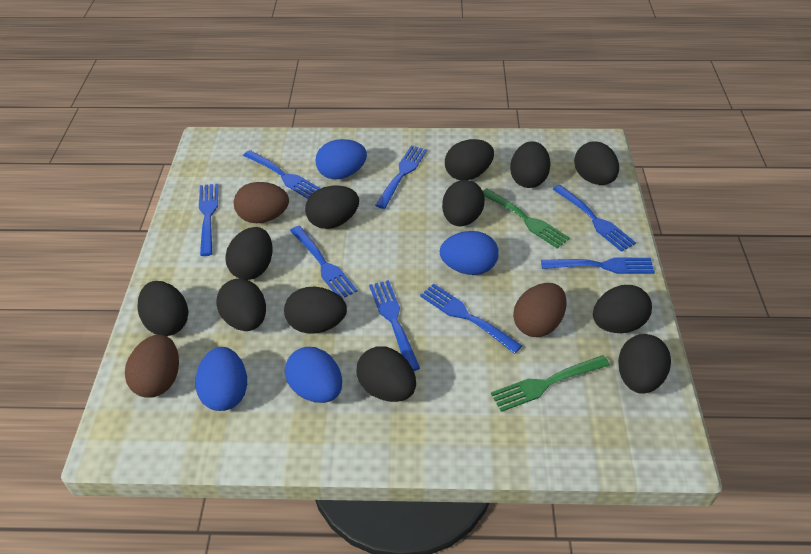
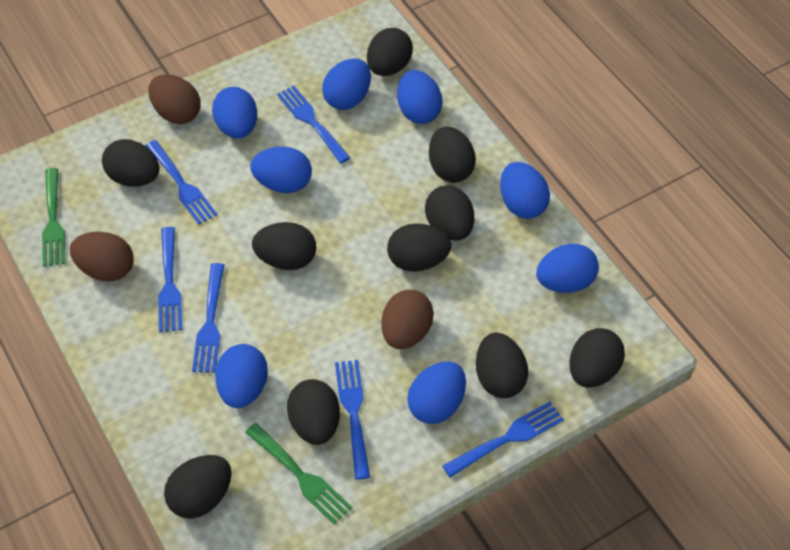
black egg: [137,281,188,336] [216,278,266,331] [225,227,272,280] [284,287,347,334] [305,186,359,229] [357,347,416,402] [442,180,485,226] [445,139,494,180] [510,141,551,188] [574,142,619,185] [593,285,652,333] [618,334,671,394] = 12 -> [102,139,160,187] [164,455,232,519] [252,222,316,270] [287,379,340,445] [367,28,413,76] [387,224,452,272] [425,185,474,241] [429,126,476,183] [476,333,528,398] [569,328,625,387] = 10
blue egg: [195,347,247,411] [285,347,342,403] [315,139,367,179] [440,231,499,275] = 4 -> [212,87,257,139] [215,344,268,408] [250,147,312,193] [322,59,371,110] [397,70,443,124] [407,361,466,424] [500,162,550,219] [536,244,599,293] = 8
blue fork: [199,184,218,256] [243,150,321,199] [290,226,358,298] [369,280,420,371] [375,145,427,209] [420,283,522,354] [541,257,655,274] [552,185,636,252] = 8 -> [146,140,217,224] [158,227,182,332] [192,263,224,373] [277,86,351,163] [335,360,370,480] [442,402,564,478] = 6

